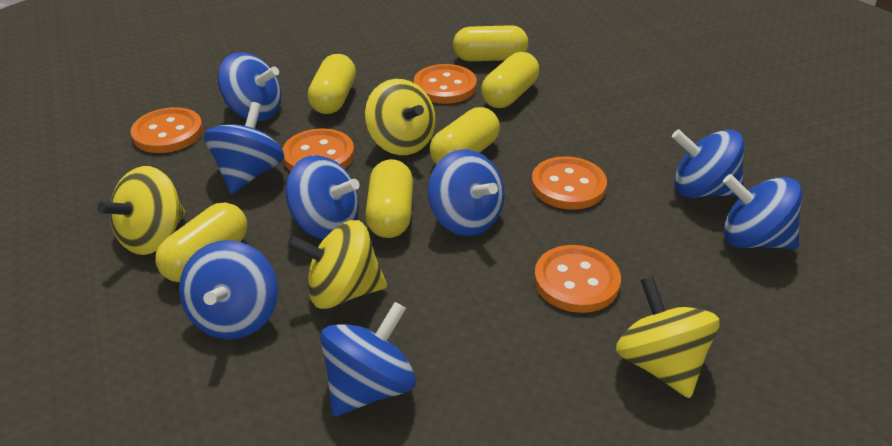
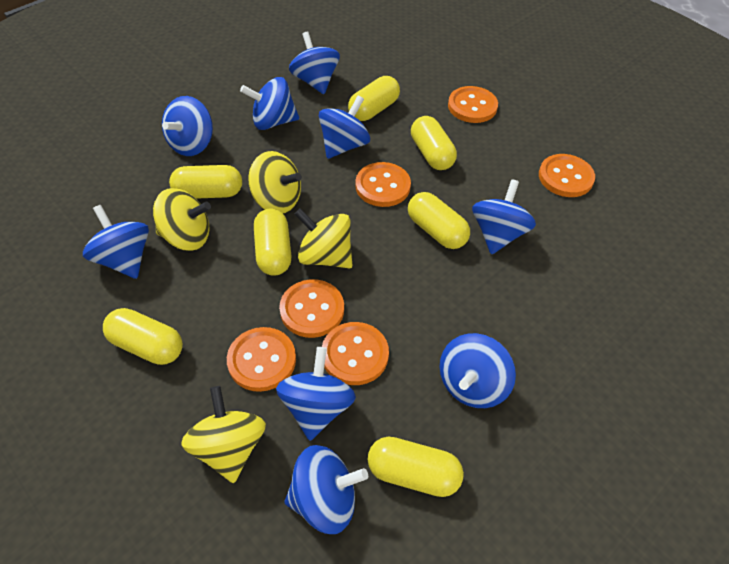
blue spinning top: [179,240,278,339] [204,102,284,194] [218,52,282,121] [286,155,360,239] [320,302,416,416] [428,149,505,236] [672,129,744,198] [723,174,802,249] = 8 -> [83,205,149,279] [162,96,213,156] [240,77,299,130] [276,347,356,441] [284,445,368,534] [289,32,340,94] [319,96,370,159] [440,333,516,408] [472,179,536,254] = 9
orange button: [130,107,203,153] [282,128,354,171] [414,64,477,104] [531,156,607,210] [534,245,621,313] = 5 -> [227,327,296,392] [279,279,344,338] [322,322,389,385] [355,162,411,207] [448,86,498,123] [539,154,595,197] = 6
yellow capsule: [155,202,247,282] [308,54,356,114] [365,159,413,238] [430,107,500,165] [453,25,528,61] [481,52,539,108] = 6 -> [103,308,183,365] [169,165,242,199] [254,209,292,276] [348,76,400,121] [368,437,464,497] [408,192,470,249] [411,116,457,170] = 7

